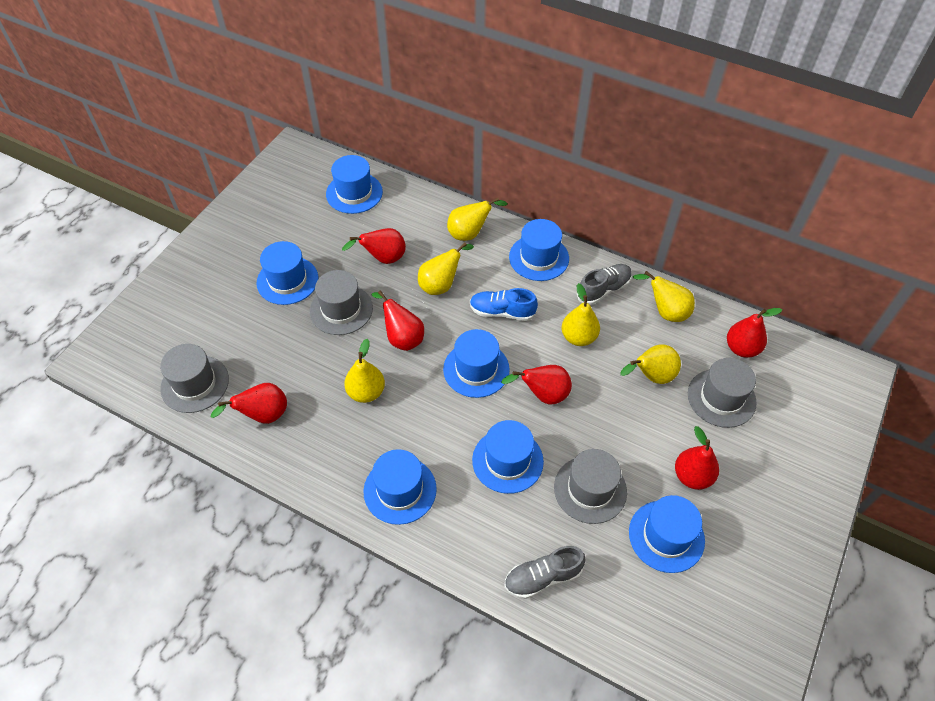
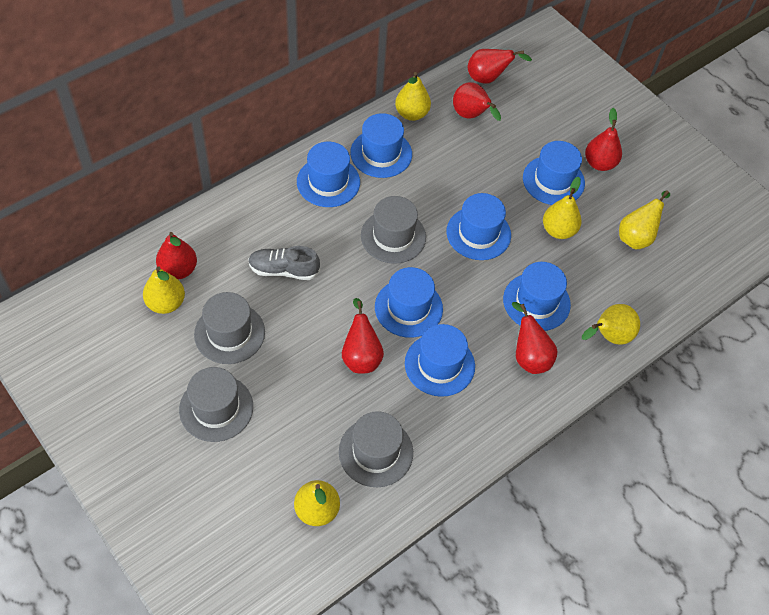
blue shoe: [470,288,538,321] = 1 -> none = 0
grey shoe: [504,546,586,599] [577,264,632,305] = 2 -> [248,246,320,280] = 1

